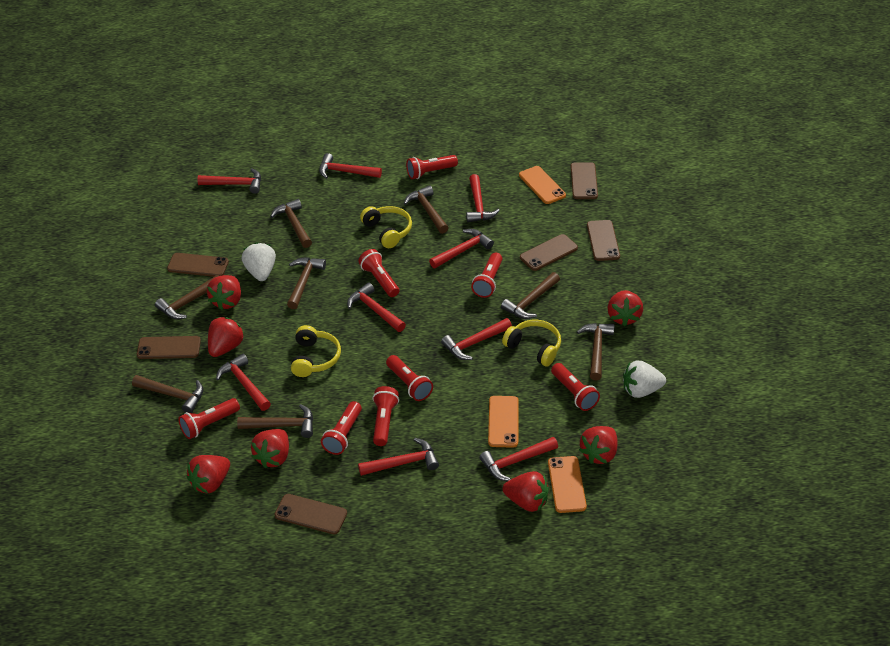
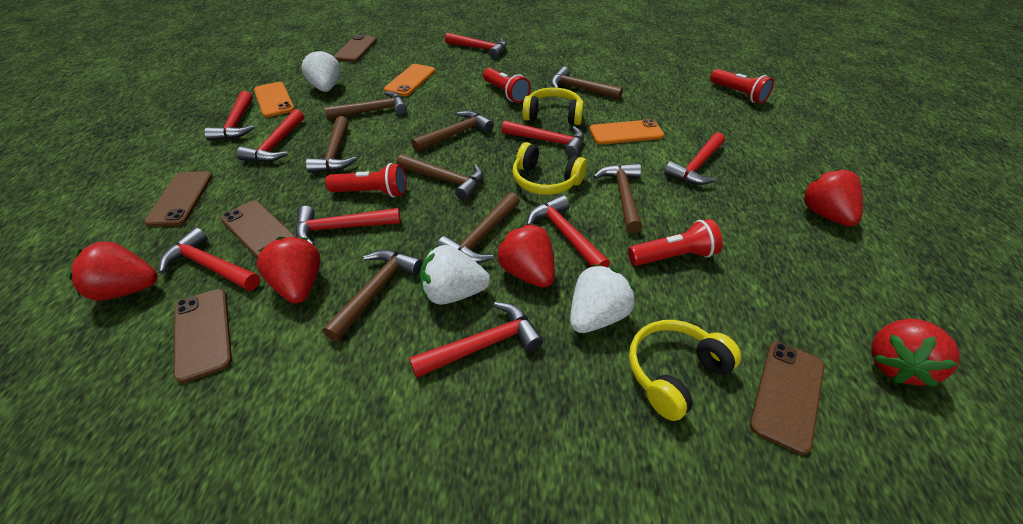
brown phone: [137,336,201,359] [167,253,229,277] [274,494,347,534] [520,234,578,271] [571,162,598,199] [587,220,620,261] = 6 -> [144,171,213,227] [174,289,232,383] [221,200,295,259] [334,35,377,62] [750,342,825,455] = 5
red flashlight: [178,398,240,439] [321,401,362,455] [358,249,399,297] [373,386,399,446] [386,355,433,401] [406,155,458,179] [471,253,502,298] [551,363,600,411] = 8 -> [325,163,406,198] [483,68,531,103] [628,219,723,266] [710,69,774,104] = 4
red strawberry: [187,455,230,494] [207,275,241,310] [208,317,244,357] [251,429,289,468] [503,471,549,512] [579,426,618,464] [608,290,643,326] = 7 -> [69,242,158,301] [257,237,320,304] [497,224,555,288] [802,168,863,226] [871,319,960,387] = 5
white strawberry: [241,242,276,281] [623,360,666,398] = 2 -> [302,50,341,92] [420,245,490,305] [570,264,635,333] = 3

